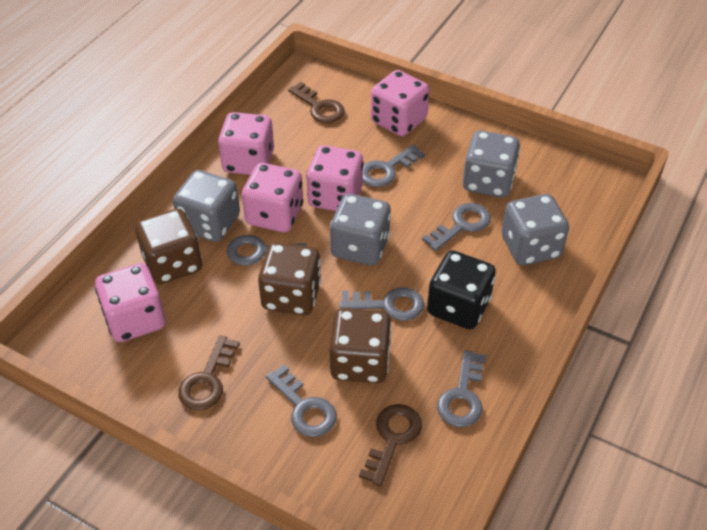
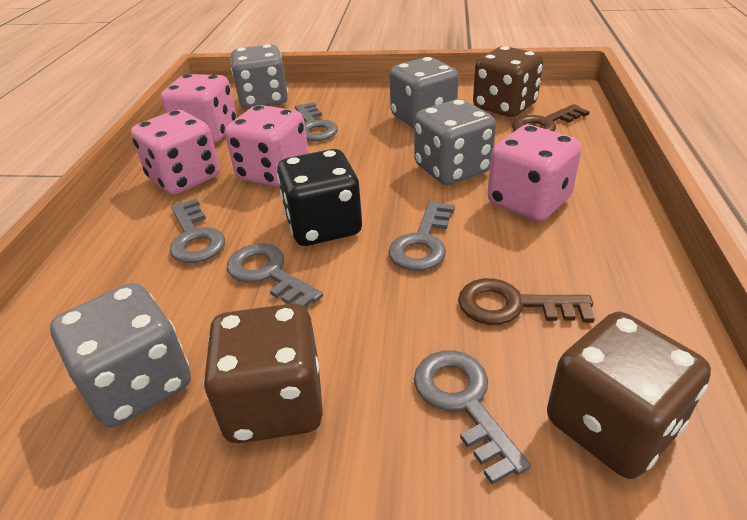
brown key: [178,336,240,410] [288,82,345,123] [359,404,422,487] = 3 -> [458,278,595,325] [512,104,590,131] = 2
grey key: [227,235,307,265] [266,364,337,437] [340,287,424,321] [363,144,425,187] [422,203,491,251] [437,350,486,427] = 6 -> [170,198,225,263] [227,243,323,308] [295,102,338,141] [389,201,455,271] [414,351,531,485] = 5
pink dice: [95,263,165,342] [218,112,274,175] [242,163,303,232] [306,145,364,211] [371,70,429,136] = 5 -> [131,110,220,194] [161,74,237,143] [225,105,309,187] [487,125,582,221] = 4

